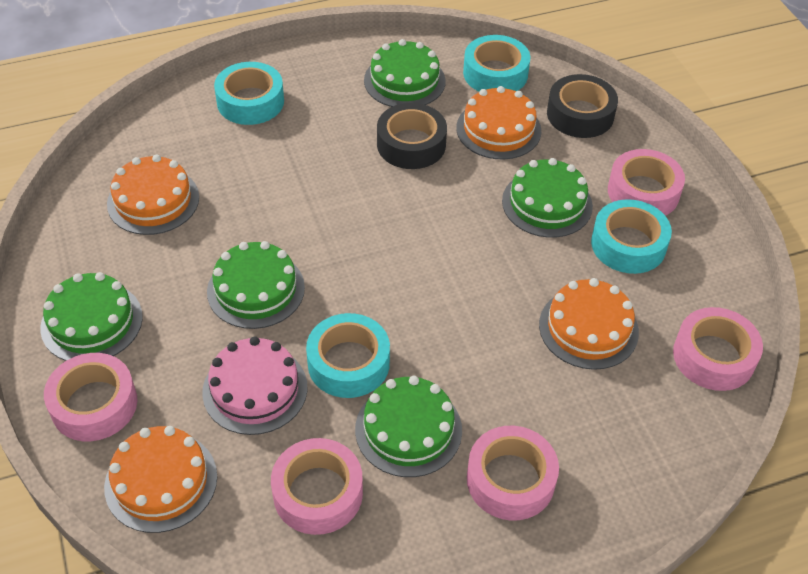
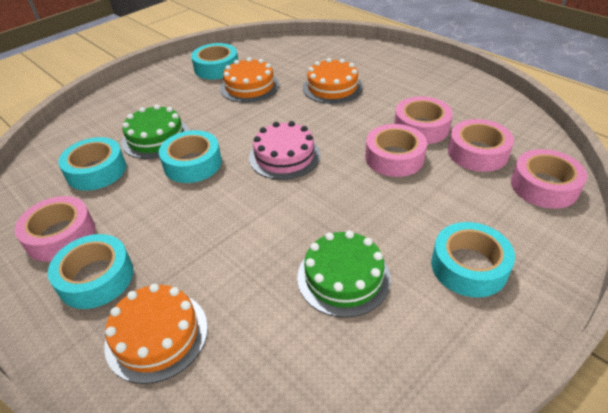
black tape: [377,103,447,169] [547,74,618,138] = 2 -> none = 0
green cake: [40,272,143,361] [207,241,305,329] [355,376,462,477] [364,39,446,107] [502,158,593,238] = 5 -> [121,105,189,159] [297,231,391,318] = 2
orange cake: [104,426,217,533] [107,154,199,235] [456,86,541,159] [539,278,639,370] = 4 -> [104,283,208,384] [220,57,279,103] [303,58,363,104] = 3
turquoise tape: [214,62,284,125] [306,313,390,398] [463,35,530,91] [591,199,672,274] = 4 -> [48,234,133,309] [58,137,126,191] [159,130,222,183] [191,43,238,80] [431,222,515,298] = 5

